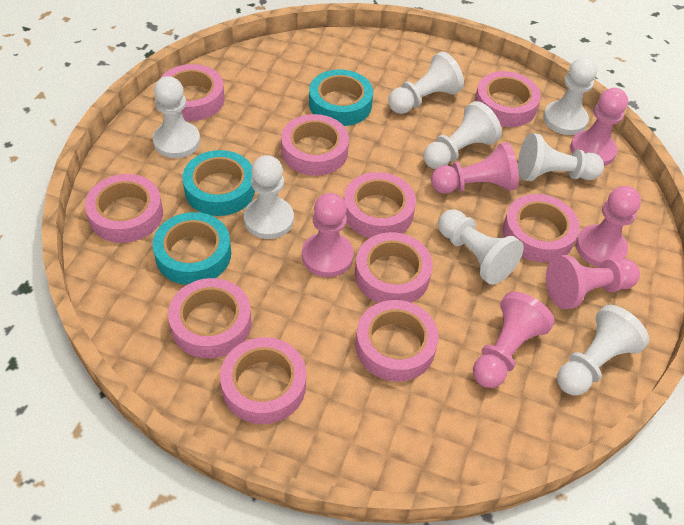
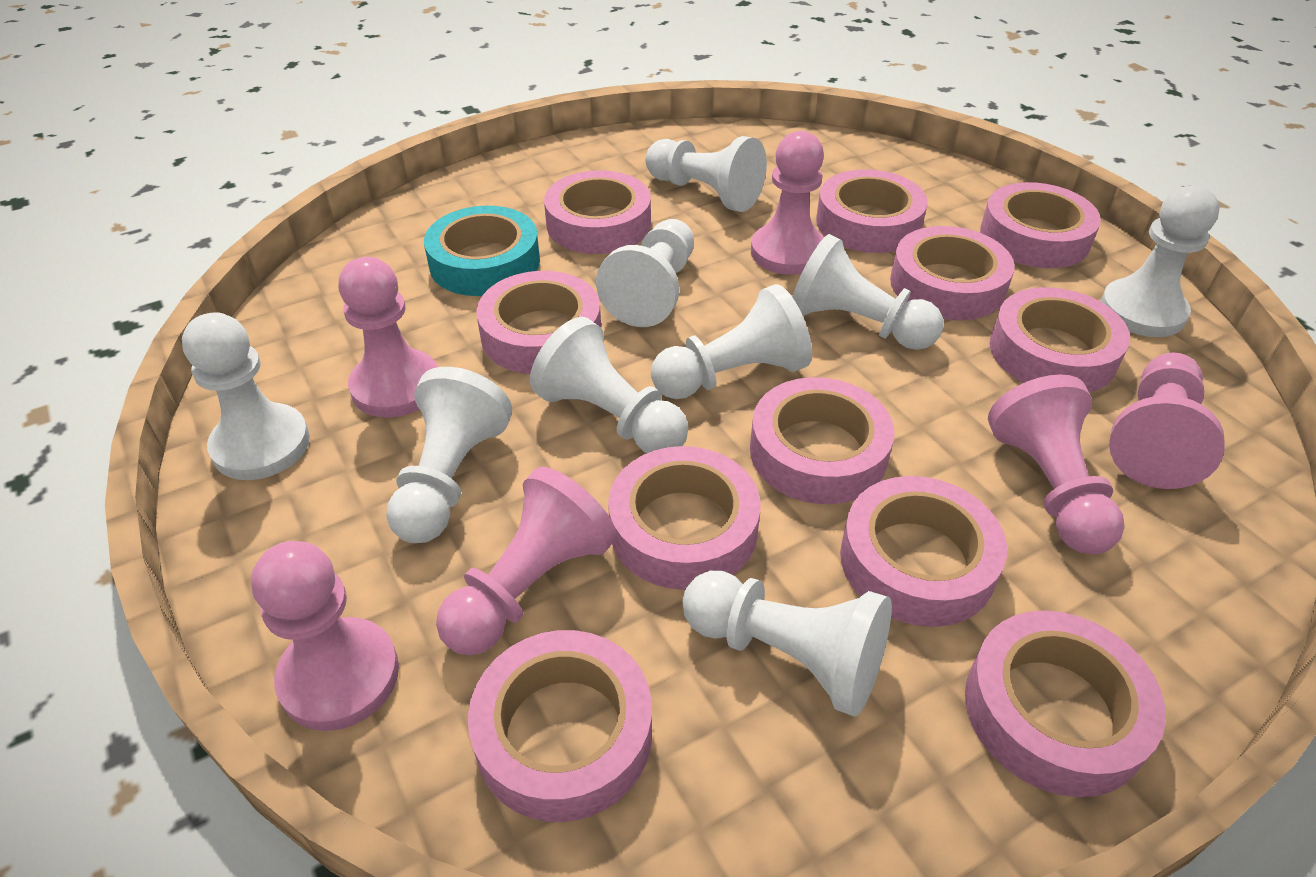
pink tape: [85,174,163,243] [161,64,224,121] [168,278,251,358] [220,337,306,424] [281,114,349,176] [344,172,416,238] [355,232,433,303] [355,300,439,382] [474,71,541,127] [502,194,580,263] = 10 -> [468,630,652,822] [476,271,601,374] [544,170,651,254] [608,446,760,590] [750,377,895,504] [816,169,928,253] [840,476,1007,627] [890,226,1015,321] [965,610,1166,797] [980,182,1101,268] [990,287,1130,392] = 11
turquoise tape: [153,212,231,285] [182,150,255,216] [309,69,373,126] = 3 -> [424,206,540,296] = 1
white pawn: [153,76,200,158] [244,155,294,239] [388,52,464,114] [423,101,502,169] [438,209,524,285] [518,133,604,181] [543,57,597,135] [557,305,649,396] = 8 -> [182,312,310,480] [386,367,512,543] [530,317,688,453] [596,219,694,327] [646,136,767,212] [651,284,812,399] [683,571,892,717] [792,234,944,350] [1100,186,1220,337] = 9

